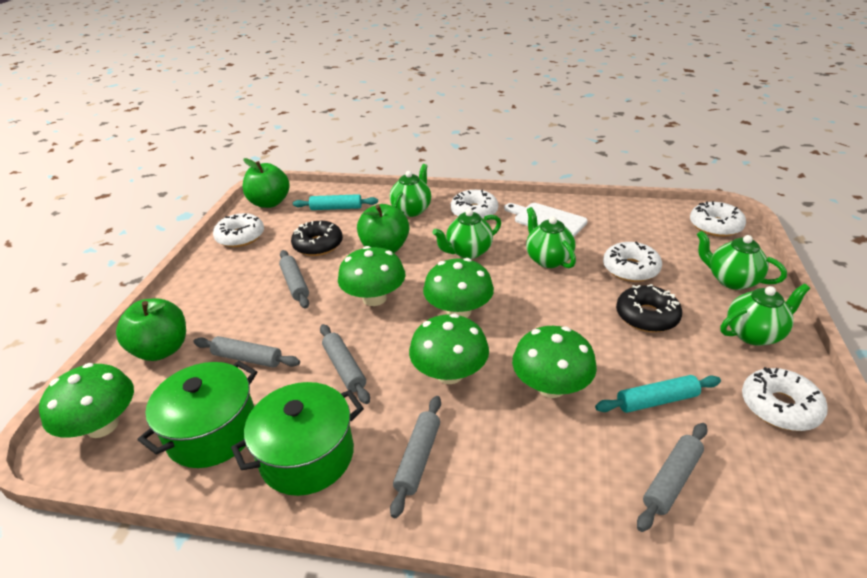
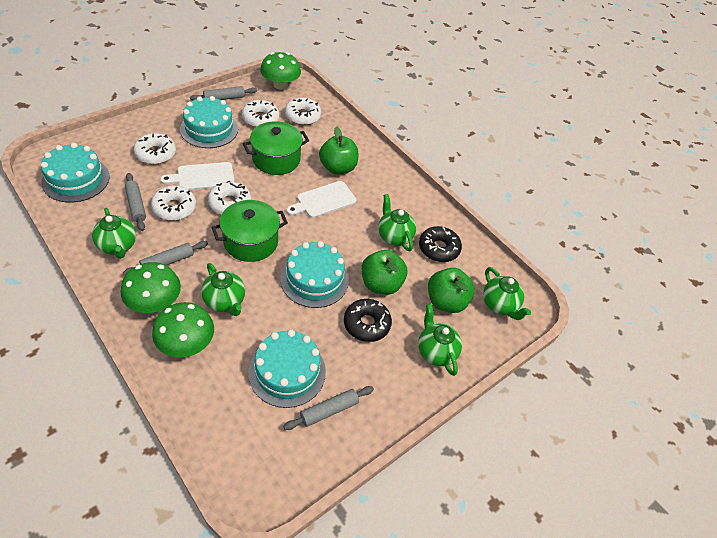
green mushroom: [39,363,134,438] [338,246,405,306] [409,314,489,384] [423,258,494,318] [512,326,597,398] = 5 -> [121,262,181,313] [152,302,214,358] [260,52,301,90] = 3
grey rolling pin: [193,336,300,368] [279,250,309,309] [320,324,370,404] [390,396,441,518] [637,423,708,532] = 5 -> [123,241,208,275] [125,173,146,231] [190,86,257,100] [283,386,374,430] = 4
turquoise cake: none = 0 -> [41,143,110,203] [180,96,238,148] [248,329,326,408] [280,241,349,308] = 4
turquoise rolling pin: [293,194,378,210] [595,375,721,413] = 2 -> none = 0
white cutting board: [504,203,588,237] = 1 -> [160,162,235,190] [287,181,357,218] = 2

